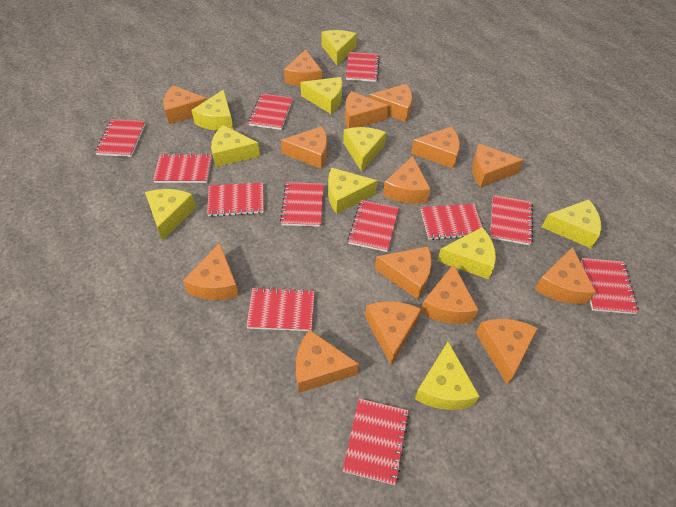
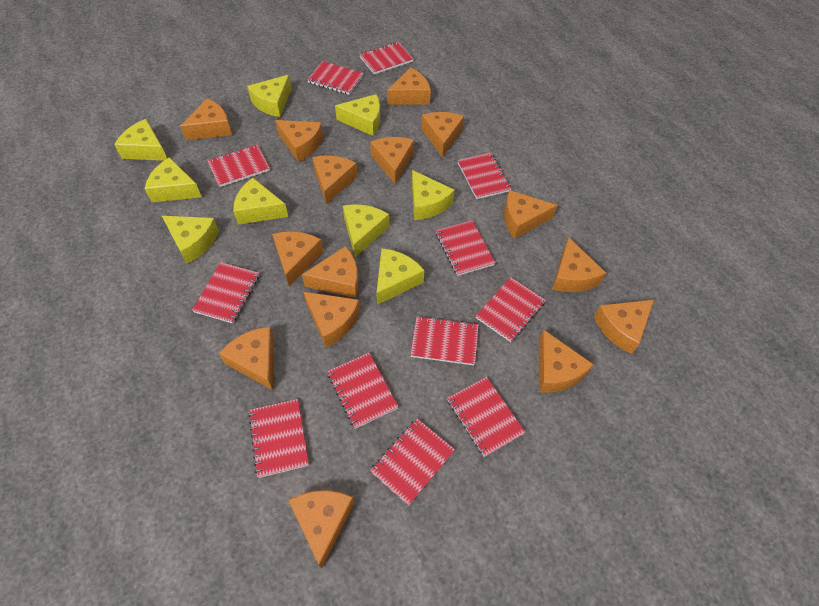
yellow cheese: [145,189,196,241] [191,89,233,131] [211,125,260,167] [300,77,342,114] [321,30,357,65] [328,168,378,214] [343,127,386,172] [415,342,480,410] [437,227,496,279] [542,199,601,248] = 10 -> [114,119,167,161] [145,157,202,202] [162,216,219,264] [233,178,288,224] [247,75,291,117] [335,94,380,136] [343,204,389,257] [376,249,425,305] [412,170,455,220] = 9

